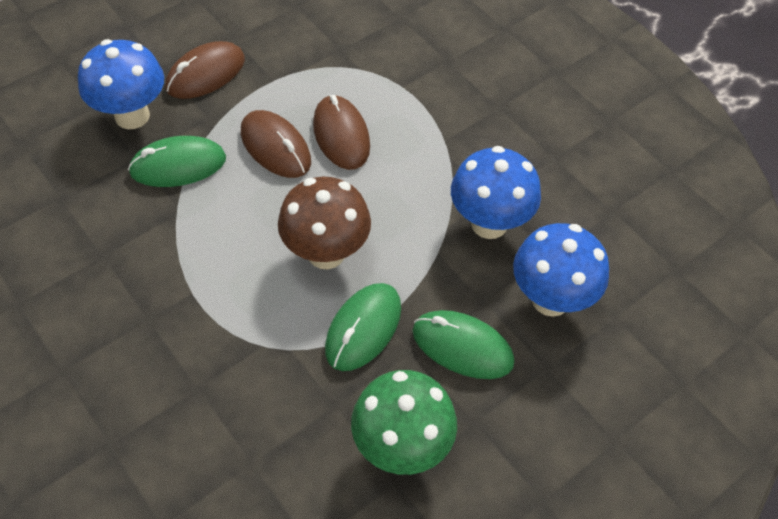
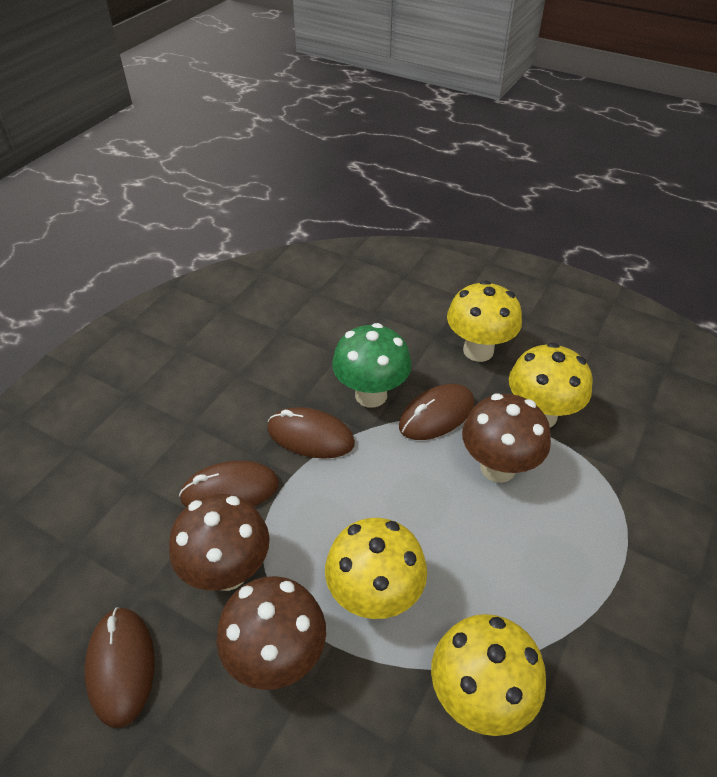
blue mushroom: [78,39,164,129] [451,146,541,239] [513,223,609,317] = 3 -> none = 0
brown mouse: [165,41,245,99] [241,110,311,178] [313,95,370,170] = 3 -> [84,607,154,728] [179,461,279,507] [267,407,355,459] [399,384,474,440] = 4
brown mushroom: [278,177,371,269] = 1 -> [169,494,270,591] [216,576,326,690] [462,393,551,483] = 3
green mouse: [128,136,226,187] [325,283,401,371] [412,310,514,379] = 3 -> none = 0
yellow mushroom: none = 0 -> [325,518,427,619] [431,614,546,736] [447,280,522,362] [509,342,593,428] = 4

